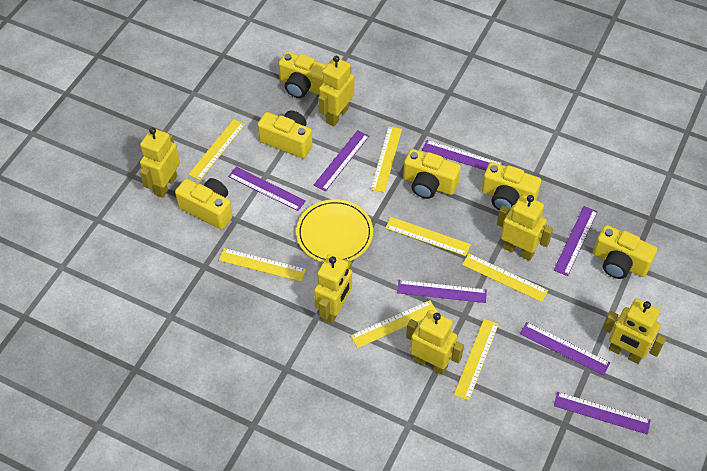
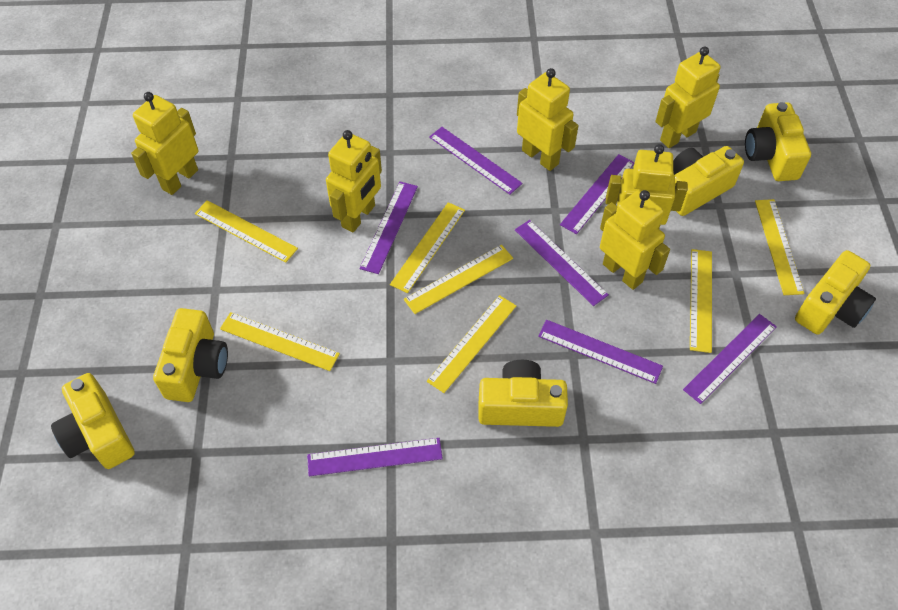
yellow plate: [296,199,373,262] = 1 -> none = 0

